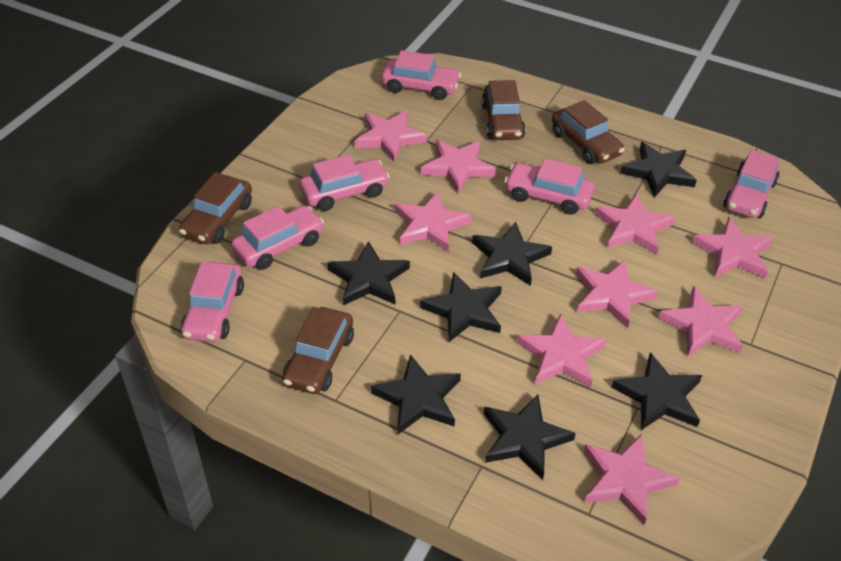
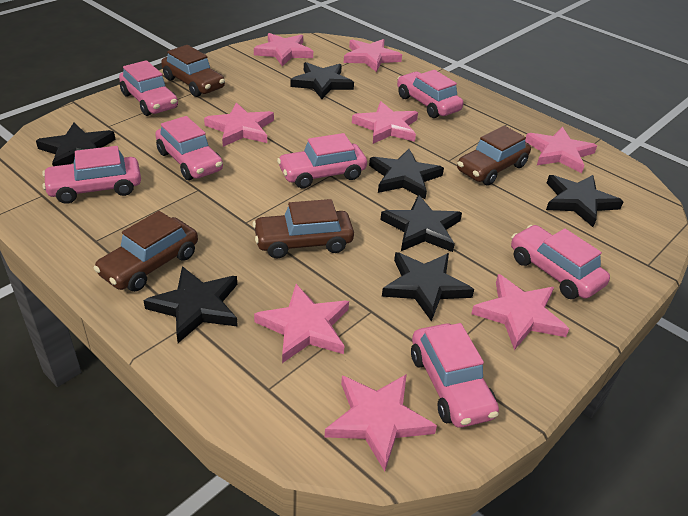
pink car: [181,262,244,342] [231,205,324,270] [300,154,390,211] [381,50,461,100] [504,158,594,215] [723,150,780,218] = 6 -> [42,146,141,204] [119,60,178,116] [155,116,223,180] [277,133,367,189] [397,70,463,118] [411,323,499,428] [511,225,610,299] = 7
pink star: [355,110,427,162] [395,191,472,252] [421,140,496,193] [517,313,606,387] [576,260,658,328] [584,434,680,525] [595,194,675,254] [658,286,743,356] [692,217,773,278] = 9 -> [204,102,274,147] [254,33,313,66] [254,284,349,363] [325,374,437,471] [344,39,402,72] [352,101,418,144] [471,274,569,350] [525,127,597,173] = 8

